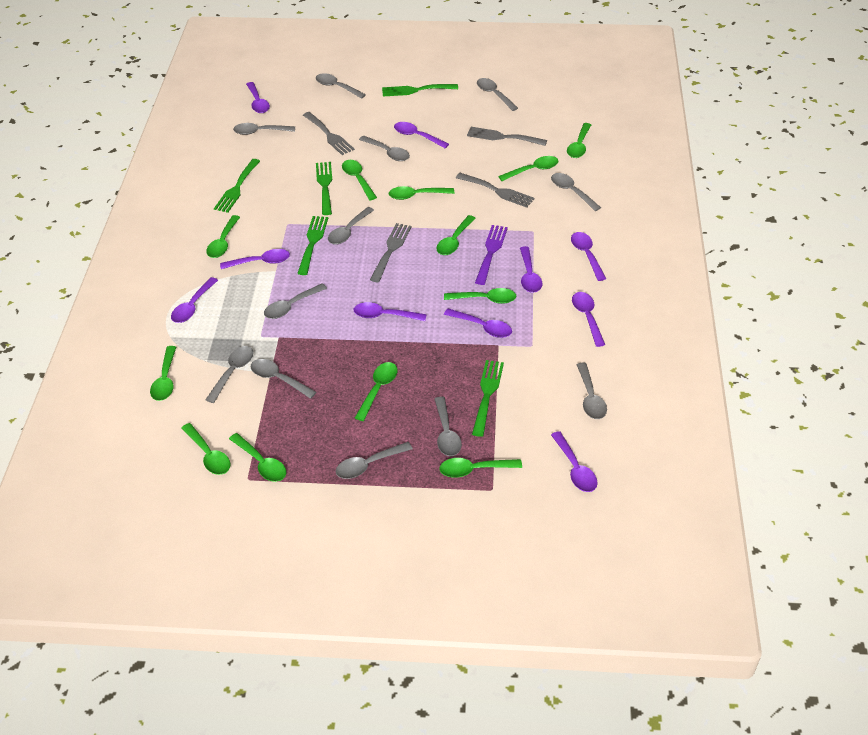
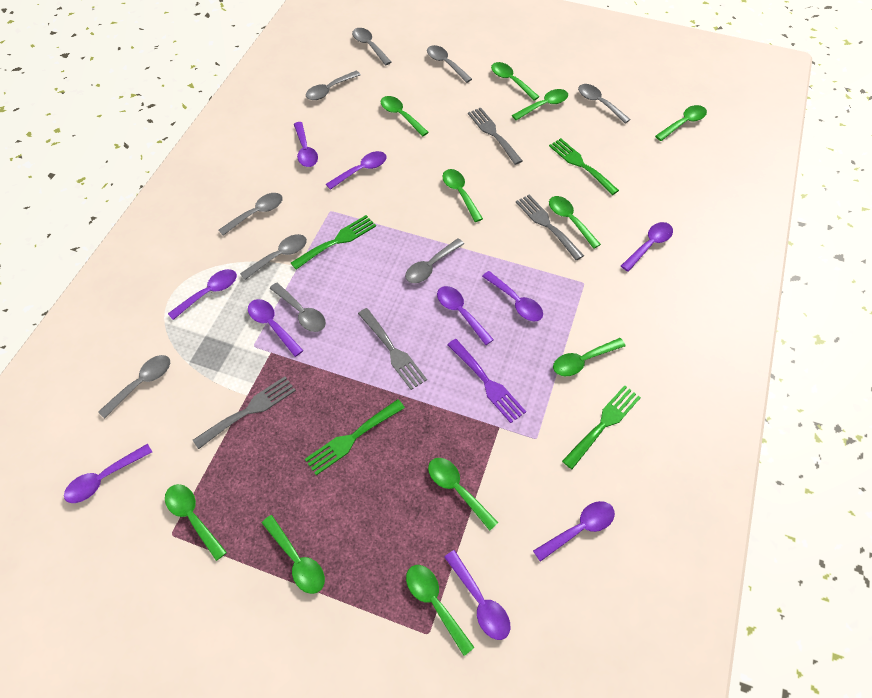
green fork: [214,159,260,213] [297,216,328,275] [316,162,332,215] [382,84,458,96] [472,360,504,437] = 5 -> [291,215,376,270] [305,399,405,475] [549,138,619,195] [562,385,641,469] = 4
green spoon: [150,346,176,401] [181,423,231,475] [206,215,240,258] [229,433,286,482] [342,160,377,200] [355,362,398,421] [389,186,454,200] [436,215,476,255] [439,458,522,478] [444,288,516,304] [498,156,559,181] [567,123,591,158] = 12 -> [165,484,227,561] [262,515,325,594] [381,96,429,136] [406,565,475,656] [428,458,499,531] [442,169,483,222] [491,62,540,100] [512,89,568,120] [549,196,601,249] [553,338,626,376] [655,105,707,141] = 11
grey spoon: [205,346,253,403] [233,123,295,135] [251,359,316,399] [264,283,327,319] [316,73,366,99] [328,207,374,245] [336,442,413,479] [359,136,410,161] [434,396,462,456] [477,78,518,111] [551,173,601,211] [576,363,607,419] = 12 -> [98,355,170,419] [219,193,283,236] [240,234,307,280] [270,283,326,332] [306,71,361,100] [352,28,391,65] [405,238,464,283] [427,45,472,83] [578,84,631,123] = 9

